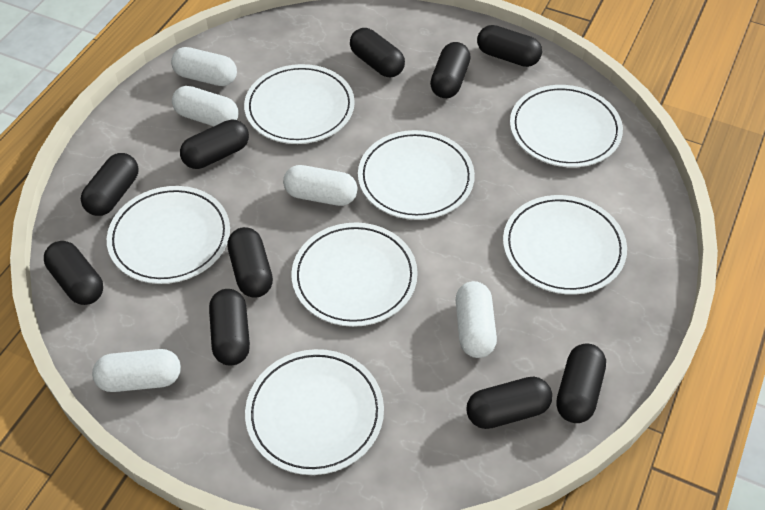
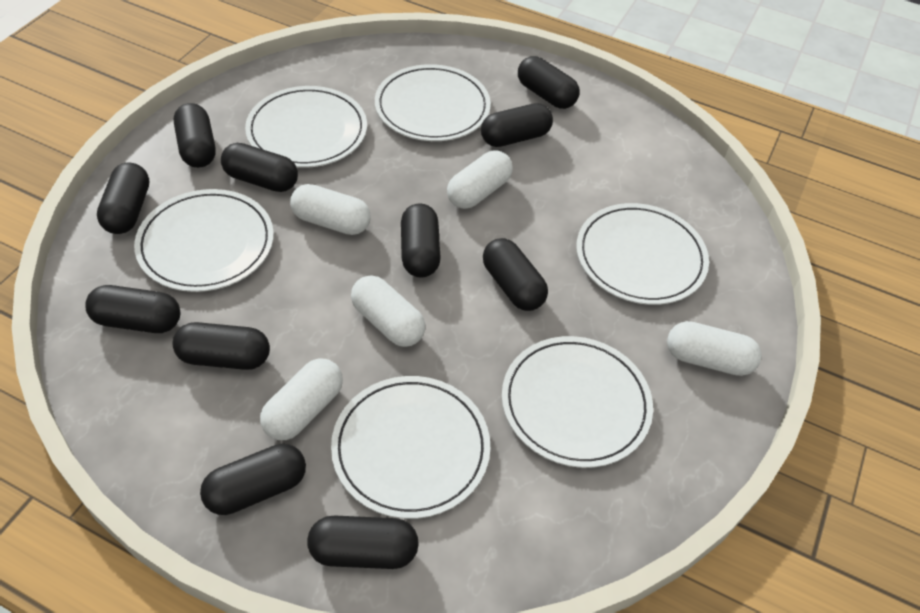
black capsule: [44,241,103,305] [81,153,139,216] [180,120,249,169] [209,289,250,366] [227,227,273,298] [350,28,405,77] [430,42,470,98] [466,376,552,429] [477,25,542,67] [556,343,606,423] = 10 -> [85,285,181,333] [97,163,149,234] [172,322,270,370] [174,103,216,168] [200,444,306,515] [221,143,298,192] [307,515,419,569] [401,203,441,278] [481,103,553,147] [483,238,548,311] [518,56,580,109] = 11
white plate: [107,186,230,284] [244,64,355,144] [245,349,384,475] [292,222,418,327] [358,130,475,220] [503,195,627,295] [510,85,623,167] = 7 -> [134,189,274,292] [245,86,367,168] [331,376,490,519] [375,64,491,141] [502,336,653,468] [576,203,709,305] = 6

